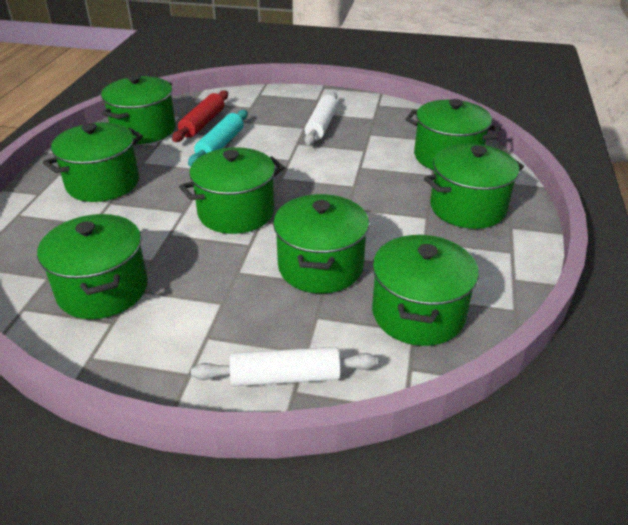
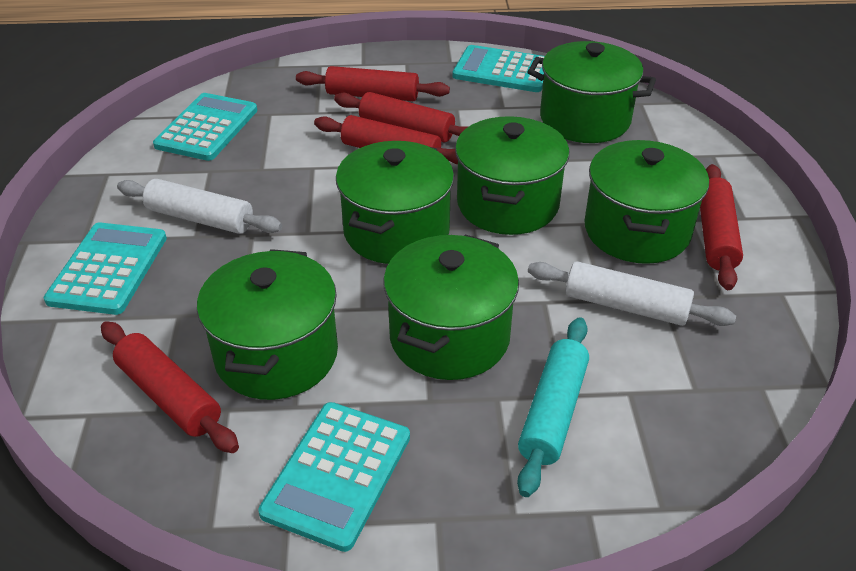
green pot: [37,214,148,319] [43,122,143,202] [101,75,176,144] [179,147,285,234] [273,194,369,294] [372,234,479,346] [405,99,501,170] [424,143,524,229] = 8 -> [197,249,338,400] [336,141,454,264] [383,234,519,380] [455,116,569,235] [528,41,656,143] [585,140,709,264] = 6
red rolling pin: [172,90,228,142] = 1 -> [101,321,239,453] [296,66,450,101] [314,115,458,165] [334,92,468,142] [700,164,743,290] = 5
turquoise calculator: none = 0 -> [44,222,167,315] [153,93,257,161] [258,402,410,552] [453,45,545,92] = 4

